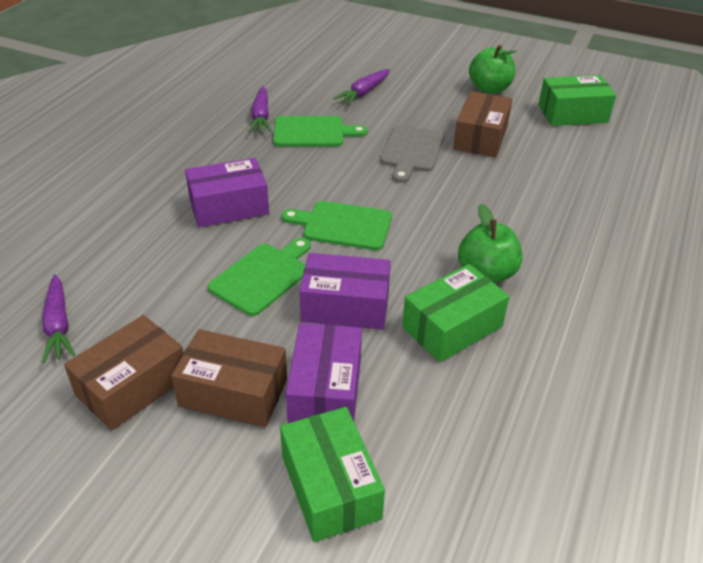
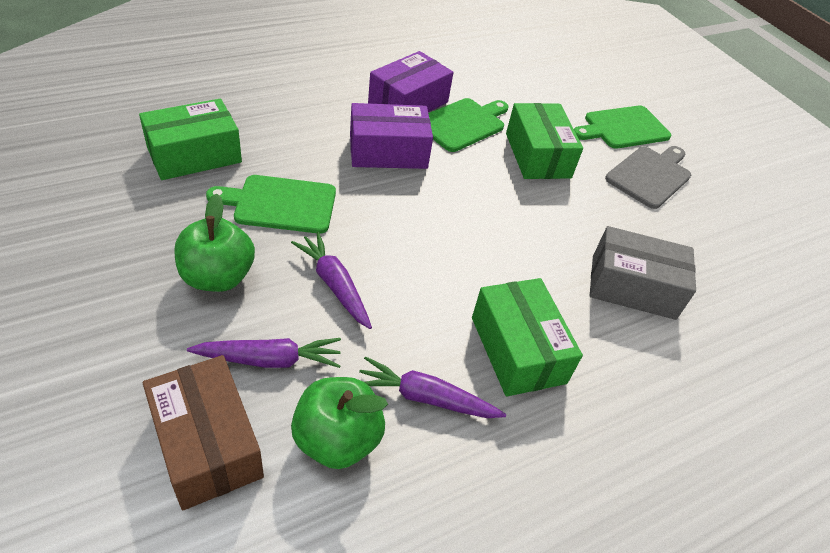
brown box: [64,315,183,431] [171,329,287,427] [453,91,512,158] = 3 -> [143,355,264,510] = 1
grey box: none = 0 -> [590,226,696,320] = 1
purple box: [185,158,269,227] [286,323,362,423] [299,253,391,330] = 3 -> [350,103,433,169] [368,51,453,112] = 2

